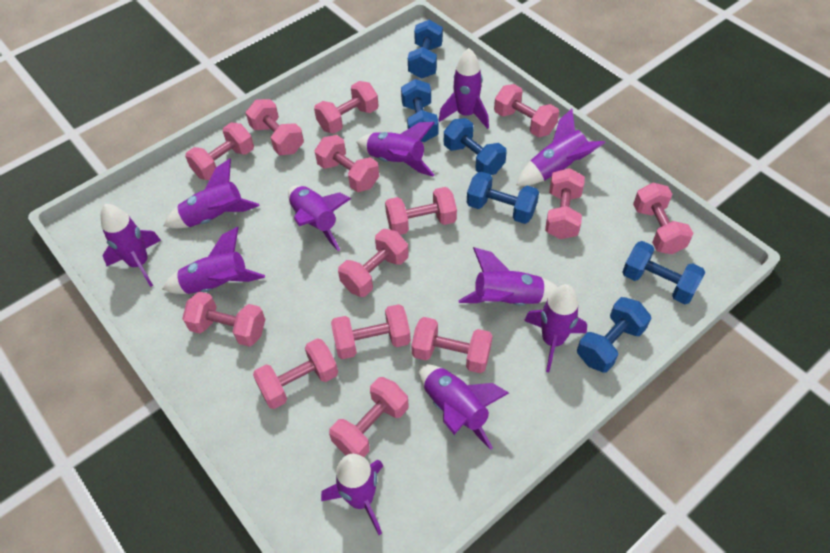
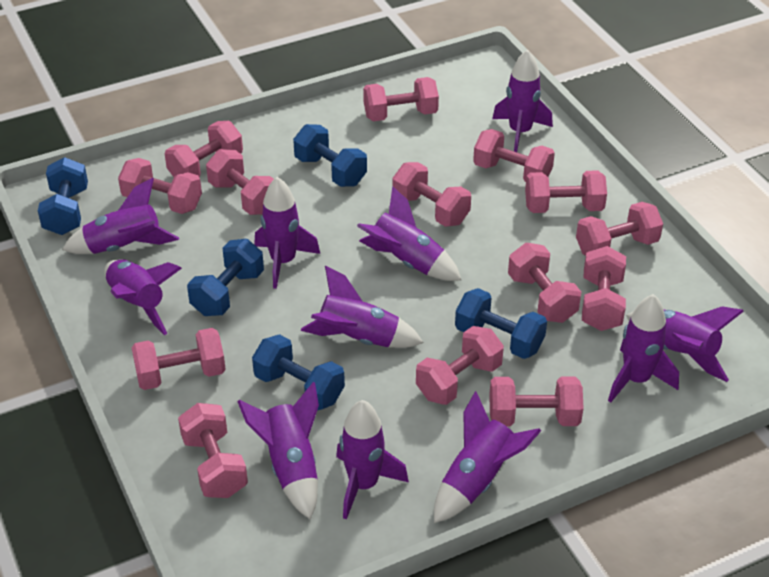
blue dumbbell: [401,79,438,142] [408,20,443,79] [444,118,507,175] [467,172,539,224] [577,297,651,372] [622,241,705,304] = 6 -> [38,157,88,235] [187,239,264,316] [252,334,345,410] [293,124,367,187] [455,288,547,359] = 5

